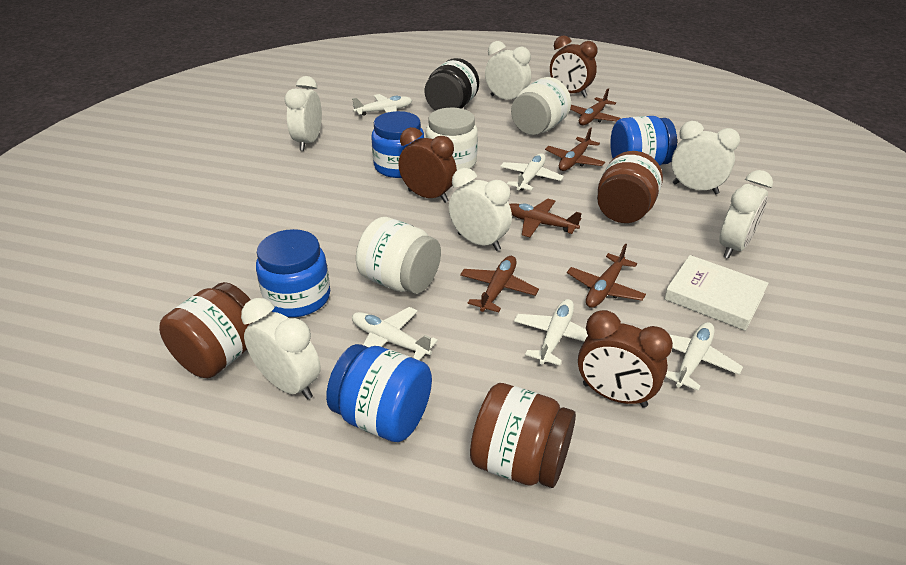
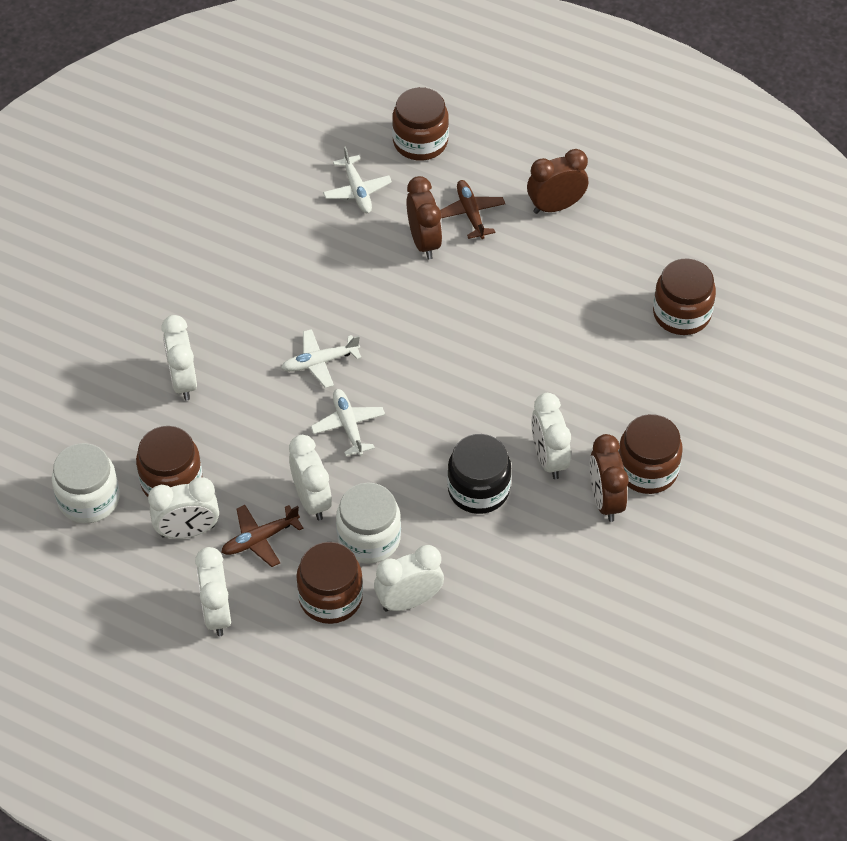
blue jar: [256,229,330,317] [326,344,432,442] [371,111,424,178] [610,116,677,166] = 4 -> none = 0
brown jar: [159,282,251,378] [470,383,576,488] [597,151,663,223] = 3 -> [136,426,202,497] [296,542,363,624] [392,87,449,161] [618,414,683,494] [653,259,716,335] = 5
brown plane: [460,256,539,312] [509,199,582,237] [545,127,605,171] [567,243,646,308] [570,88,621,125] = 5 -> [221,505,304,567] [440,180,505,239] = 2
white book: [664,255,769,331] = 1 -> none = 0
white jar: [356,217,441,294] [426,108,478,170] [511,77,571,135] = 3 -> [52,443,120,523] [336,483,401,564] = 2
white plane: [352,94,412,116] [352,307,438,360] [500,153,564,191] [514,299,588,366] [665,322,743,391] = 5 -> [281,329,361,388] [311,389,385,456] [323,146,392,213] = 3

